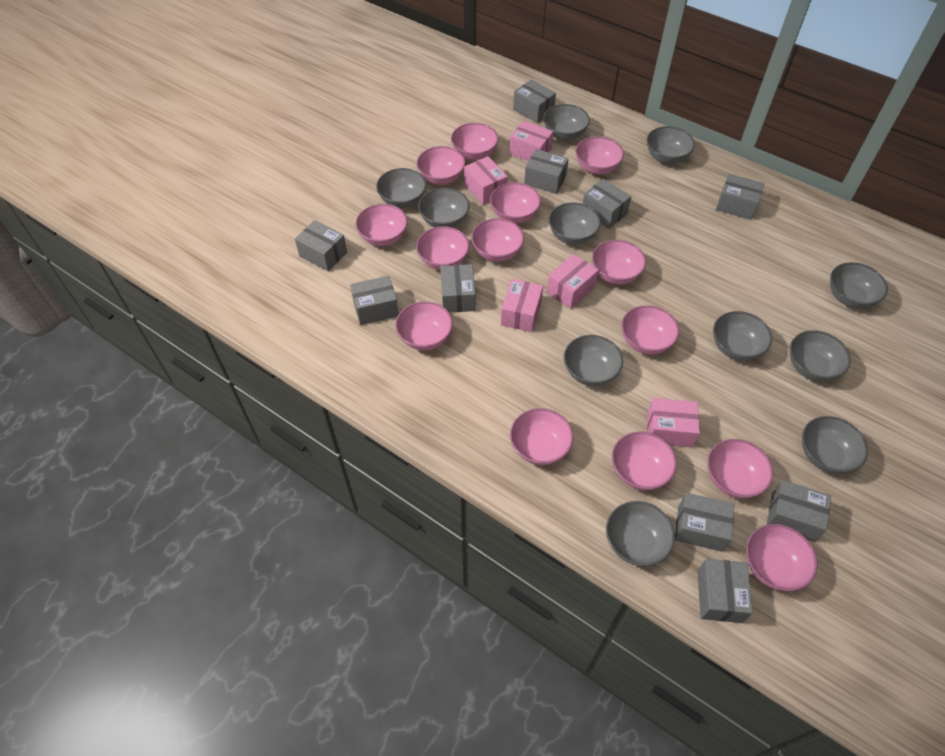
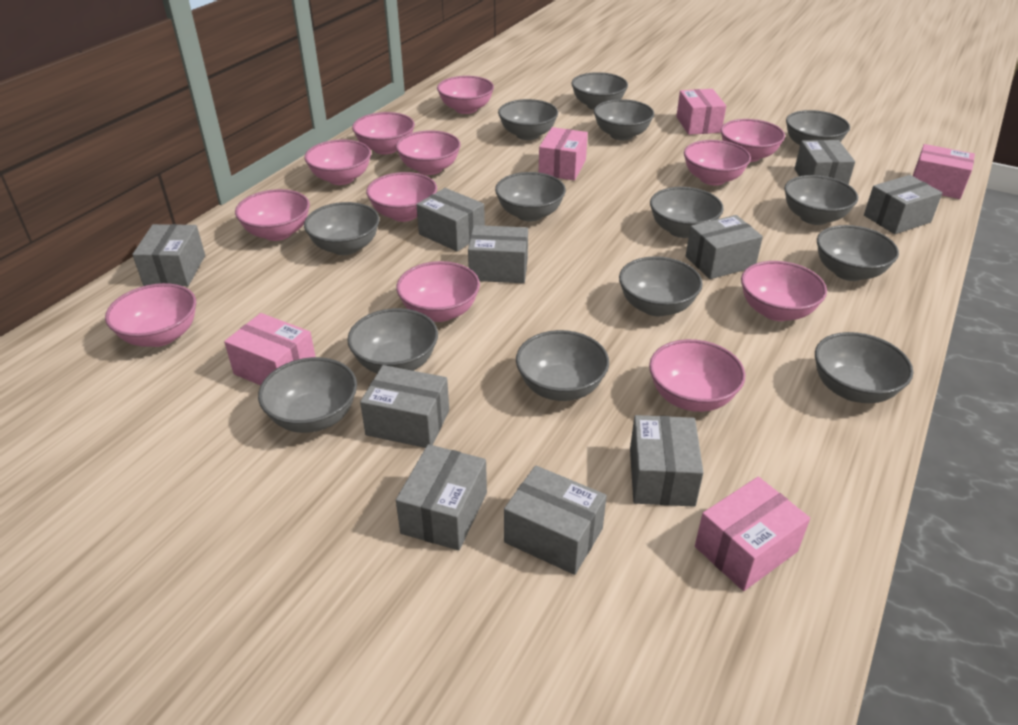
grey bowl: [376,168,426,208] [418,188,469,228] [543,104,590,140] [549,202,601,245] [564,335,623,386] [606,501,675,566] [647,126,695,164] [713,311,772,361] [790,330,851,381] [802,416,868,474] [830,262,888,309] = 11 -> [258,357,357,433] [304,202,380,255] [347,308,438,373] [495,172,566,221] [498,99,558,140] [516,330,609,401] [571,72,628,110] [594,99,654,140] [619,256,703,317] [650,187,724,238] [784,175,858,225] [786,110,850,146] [815,332,913,403] [817,225,899,281] = 14
pink bowl: [355,204,408,246] [395,301,453,350] [416,226,469,270] [417,146,466,185] [451,123,498,160] [471,218,524,262] [490,182,541,223] [510,408,573,465] [575,136,624,174] [592,240,646,284] [612,431,677,490] [621,305,679,355] [707,439,773,498] [746,524,818,591] = 14 -> [105,283,196,347] [235,189,310,241] [304,139,371,185] [352,112,415,155] [366,172,437,222] [396,130,461,175] [396,261,480,322] [437,76,494,114] [649,339,745,412] [684,140,751,186] [720,119,785,162] [741,261,827,321] = 12

